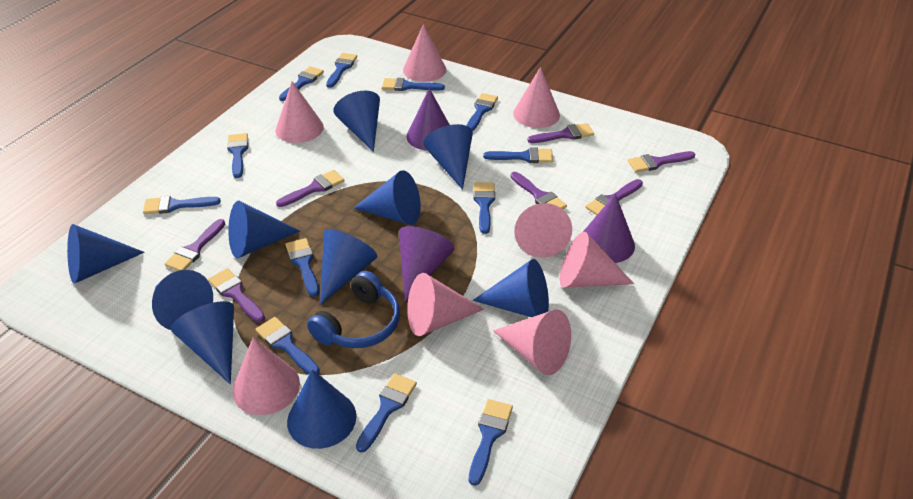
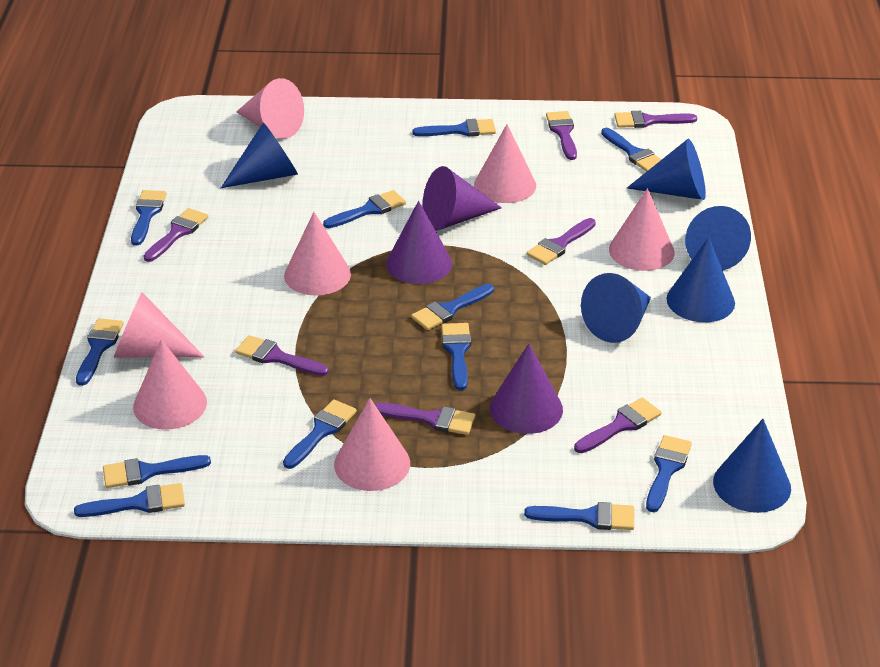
blue cone: [67,224,145,284] [152,270,213,330] [171,301,234,384] [228,201,300,258] [287,369,356,449] [320,229,377,305] [334,91,380,152] [354,170,421,225] [424,124,473,190] [473,259,549,317] = 10 -> [221,122,298,188] [581,273,651,343] [627,139,706,200] [667,237,735,322] [685,206,751,270] [713,419,791,513] = 6
blue headphones: [307,271,400,348] = 1 -> none = 0
pink cone: [232,337,300,415] [276,81,324,143] [403,24,446,82] [407,273,484,336] [493,310,571,375] [513,67,560,128] [515,203,572,258] [560,232,634,288] = 8 -> [114,292,204,358] [133,339,207,430] [236,78,304,139] [284,212,351,296] [334,398,410,491] [474,124,536,203] [609,188,675,271] = 7

